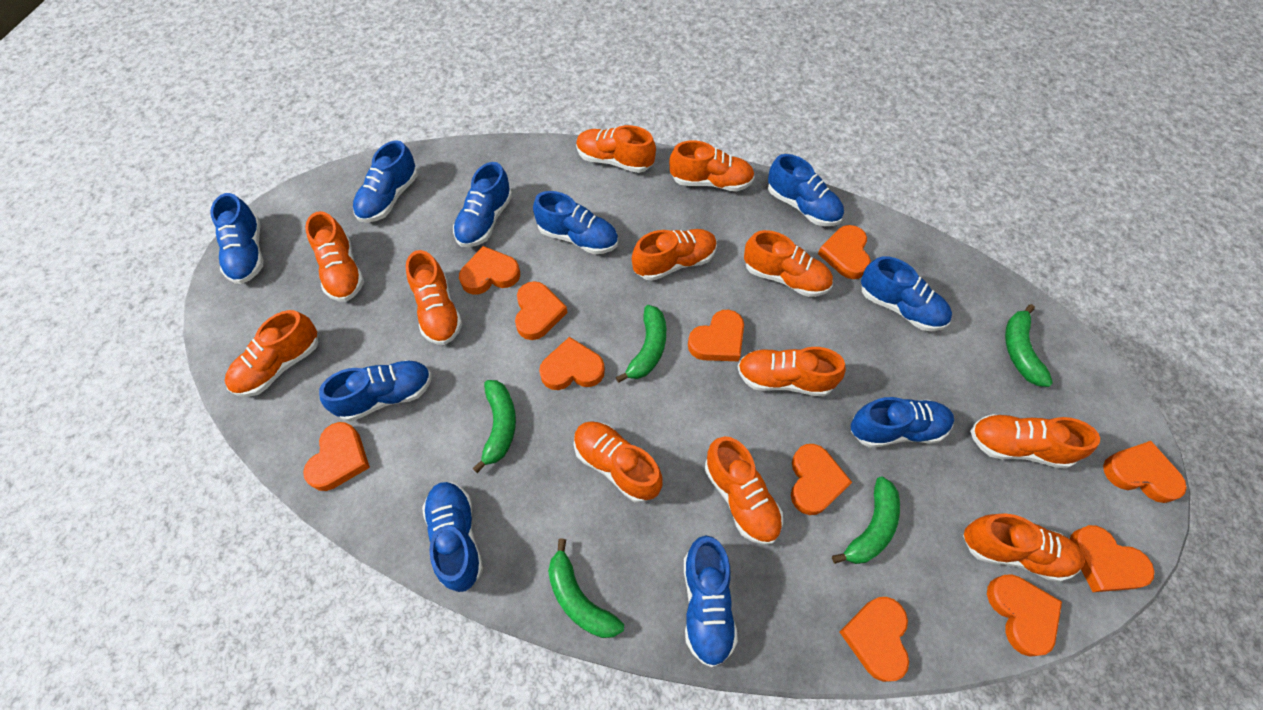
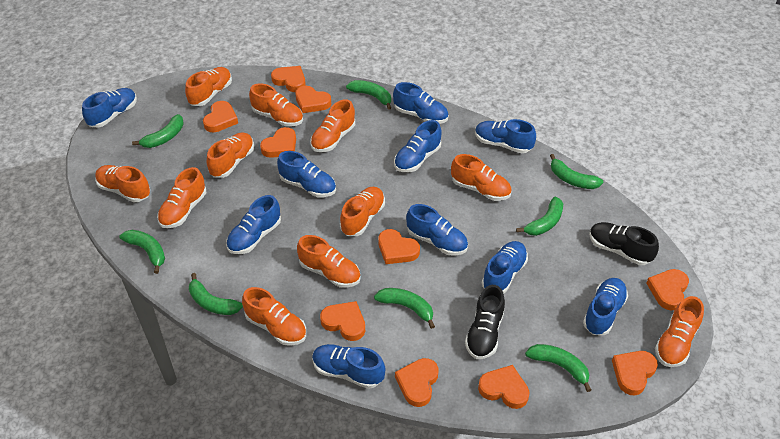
black shoe: none = 0 -> [465,285,505,359] [589,222,659,265] = 2
green banana: [472,380,516,473] [548,538,624,638] [616,305,666,383] [832,476,900,564] [1005,304,1053,387] = 5 -> [119,230,165,274] [132,114,184,148] [189,273,243,315] [346,80,391,110] [374,288,435,329] [516,196,563,236] [525,344,591,392] [550,154,603,189] = 8
orange heart: [303,422,370,491] [459,246,520,295] [515,281,568,340] [539,337,605,390] [688,310,744,361] [791,444,852,515] [818,225,871,279] [840,597,909,682] [987,574,1062,657] [1070,525,1155,592] [1103,441,1187,503] = 11 -> [203,101,238,132] [260,127,296,158] [271,66,306,92] [295,86,331,113] [320,301,365,341] [378,229,420,264] [395,358,439,407] [478,365,529,409] [612,351,658,395] [646,269,689,311] = 10
orange shoe: [225,310,318,397] [305,211,364,302] [406,250,462,345] [574,421,663,503] [576,125,656,173] [632,229,717,281] [669,141,755,191] [705,436,783,545] [737,347,846,397] [744,230,833,297] [963,513,1085,582] [970,414,1100,469] = 12 -> [95,165,150,202] [157,167,206,228] [185,67,232,106] [207,132,254,178] [242,287,306,346] [249,83,303,127] [297,235,361,288] [310,99,355,152] [340,187,385,236] [451,154,512,201] [655,296,704,367] = 11

